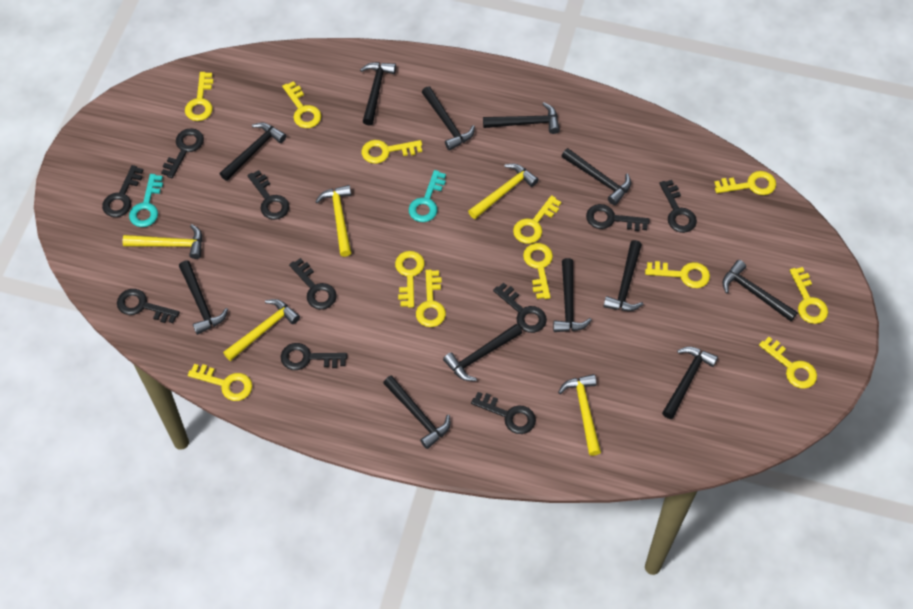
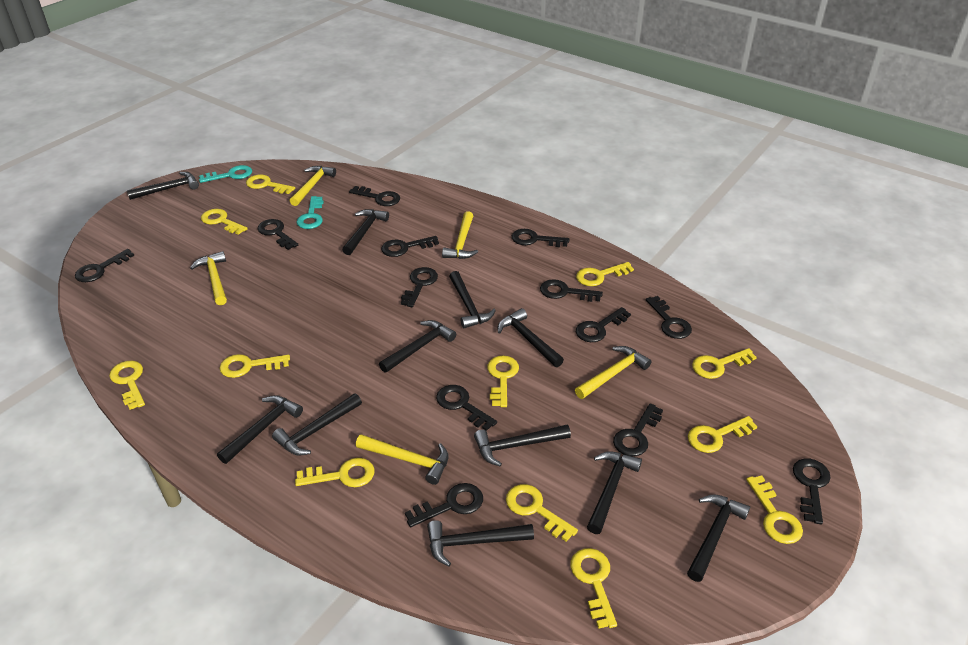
black hammer: [179,261,228,335] [220,123,286,181] [360,62,396,126] [383,375,450,449] [422,86,475,151] [443,324,522,381] [483,102,560,134] [553,258,592,332] [562,148,631,205] [603,240,643,311] [662,347,718,419] [722,260,798,321] = 12 -> [127,172,199,200] [217,395,303,464] [272,393,362,456] [342,209,389,255] [379,320,456,373] [427,520,534,566] [449,271,496,328] [474,425,571,466] [498,308,564,367] [587,451,642,534] [687,494,750,582] = 11
black key: [102,165,144,217] [117,289,180,323] [161,128,204,178] [247,170,289,220] [281,343,347,370] [289,258,337,310] [471,392,536,434] [493,282,547,333] [586,204,650,231] [659,180,697,233] = 10 -> [75,249,134,282] [258,219,298,250] [349,186,400,206] [381,236,439,257] [401,267,438,307] [405,483,483,527] [436,385,497,431] [512,229,569,247] [540,279,603,302] [576,307,631,342] [613,403,663,456] [646,296,692,339] [793,458,830,524] = 13

